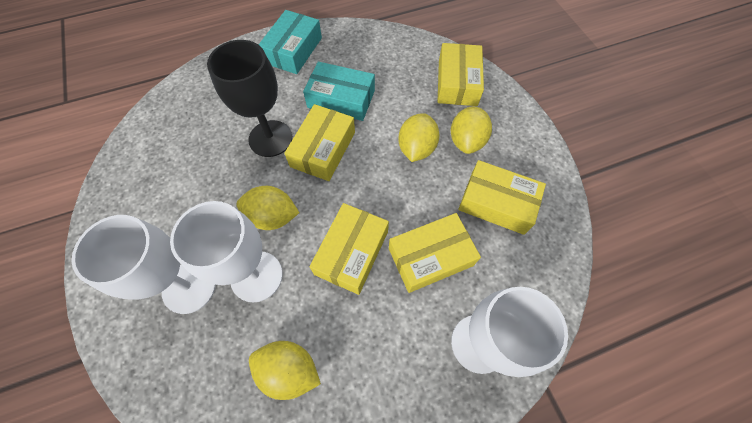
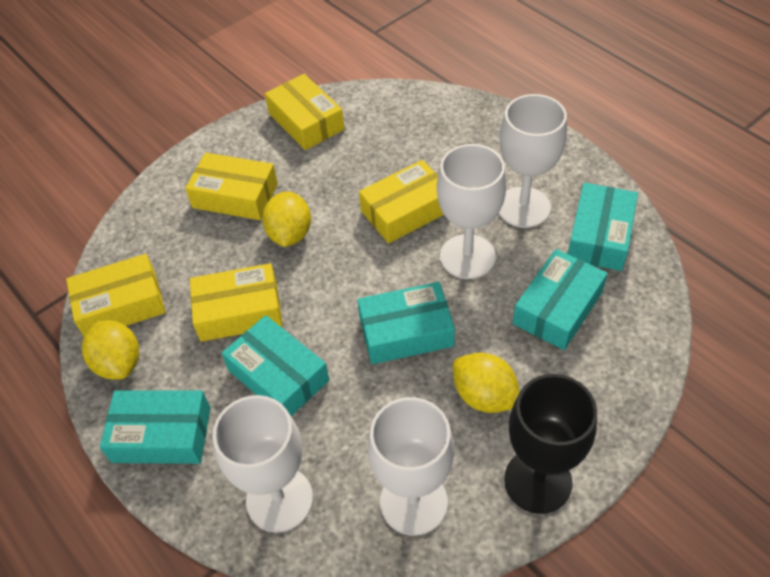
turquoise box: [258,10,322,74] [303,62,375,121] = 2 -> [100,390,210,464] [222,315,329,416] [357,282,455,364] [513,249,608,350] [568,183,638,271] = 5
white goblet: [72,215,216,314] [170,201,283,302] [451,287,568,377] = 3 -> [213,395,313,533] [368,397,454,536] [437,144,506,279] [499,94,567,228] = 4
yellow lemon: [236,186,299,230] [249,341,321,400] [398,113,440,162] [451,106,492,154] = 4 -> [82,320,139,380] [262,191,311,247] [453,353,519,413] = 3

